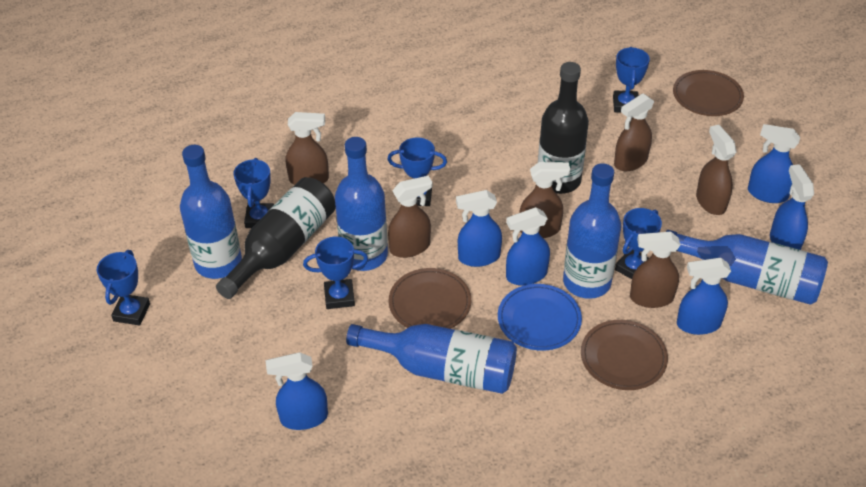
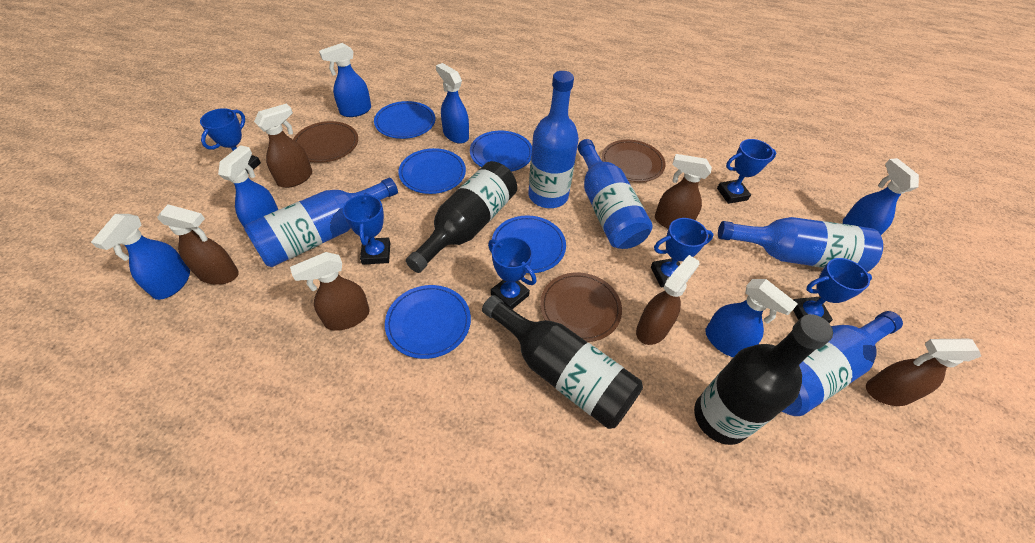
black bottle: [216,177,336,299] [538,62,589,194] = 2 -> [406,161,517,273] [482,295,643,429] [694,314,833,445] = 3
blue plate: [498,284,582,351] = 1 -> [374,101,435,139] [385,285,471,359] [398,148,466,194] [470,131,532,172] [492,215,566,273] = 5

